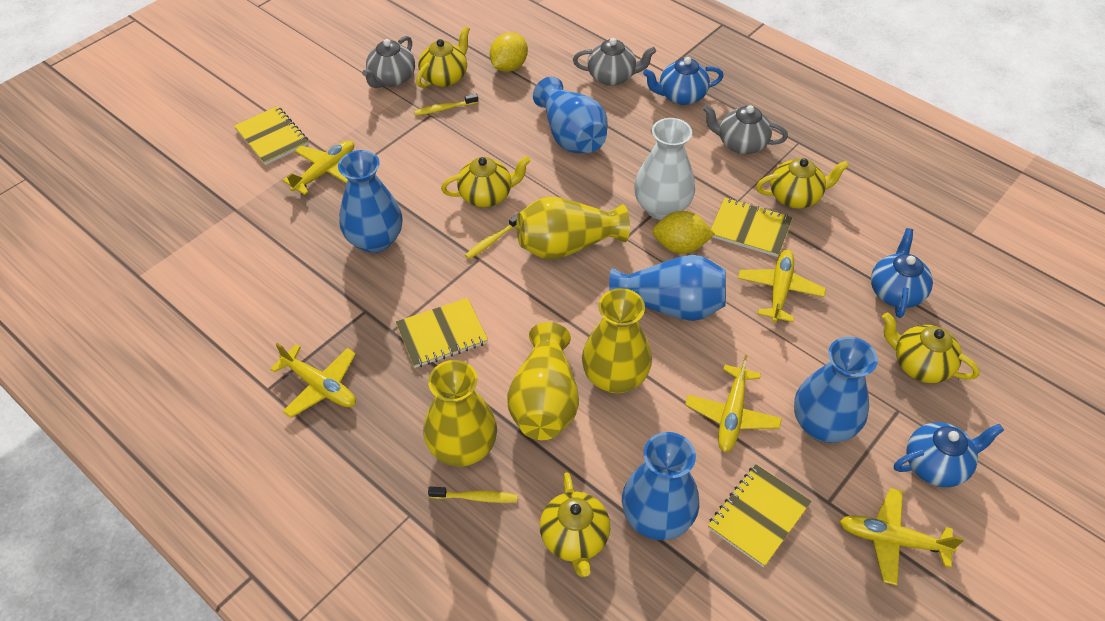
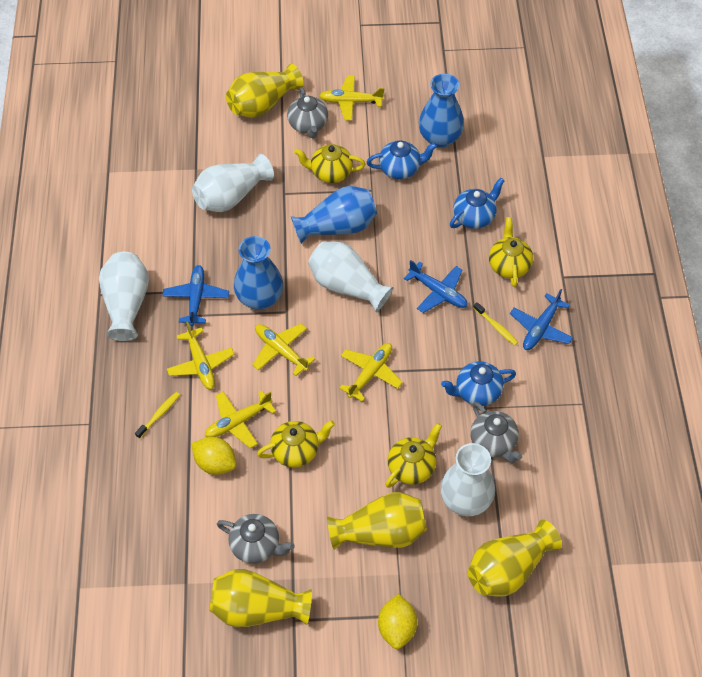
blue plane: none = 0 -> [162,265,229,326] [404,260,468,313] [510,289,573,350] = 3
blue vase: [338,150,402,253] [533,77,608,153] [609,255,726,321] [622,432,699,540] [794,337,878,443] = 5 -> [234,236,283,310] [291,186,377,244] [419,74,464,148] = 3
white vase: [634,118,695,220] = 1 -> [99,252,149,341] [192,154,274,212] [308,241,393,312] [440,443,495,516] = 4
yellow notebook: [234,106,309,165] [396,298,488,368] [708,464,812,567] [711,198,793,257] = 4 -> none = 0
yellow teapot: [416,26,470,88] [441,156,531,207] [540,472,610,577] [756,158,849,209] [882,313,979,383] = 5 -> [257,420,335,468] [294,144,365,183] [385,423,442,488] [489,217,533,287] = 4
yellow toothbrush: [414,94,478,116] [428,487,518,503] [465,214,518,259] = 3 -> [135,392,180,439] [473,302,518,345] = 2

